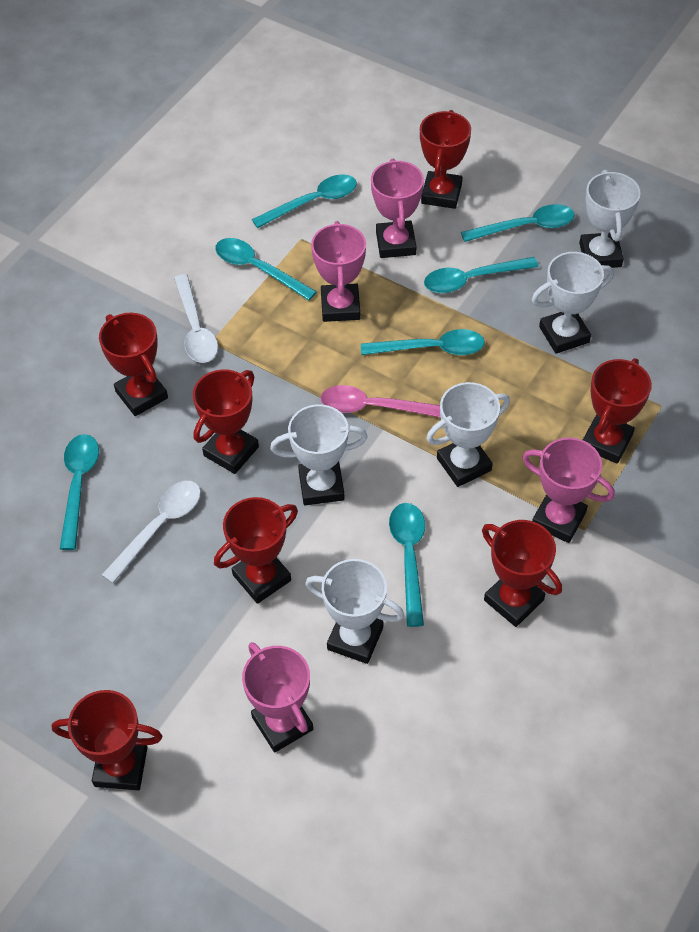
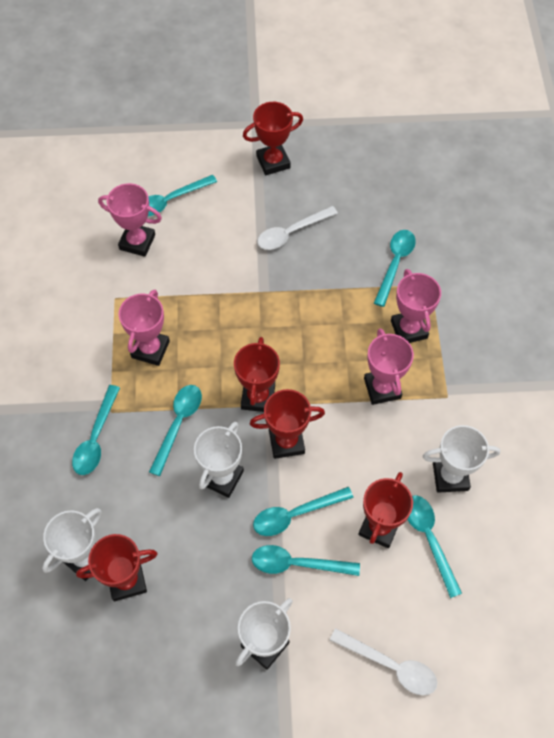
pink spoon: [321,385,440,417] = 1 -> none = 0
red trophy: [52,690,162,790] [99,313,168,416] [193,369,259,474] [214,497,298,604] [420,110,471,209] [482,520,562,627] [583,358,652,464] = 7 -> [76,534,157,601] [234,337,280,412] [243,102,303,175] [250,389,325,459] [358,472,413,548] = 5
white trophy: [270,404,368,505] [305,559,404,664] [426,382,510,487] [532,252,614,354] [579,170,641,268] = 5 -> [42,508,102,581] [194,422,244,498] [235,598,293,670] [423,425,500,493] = 4

